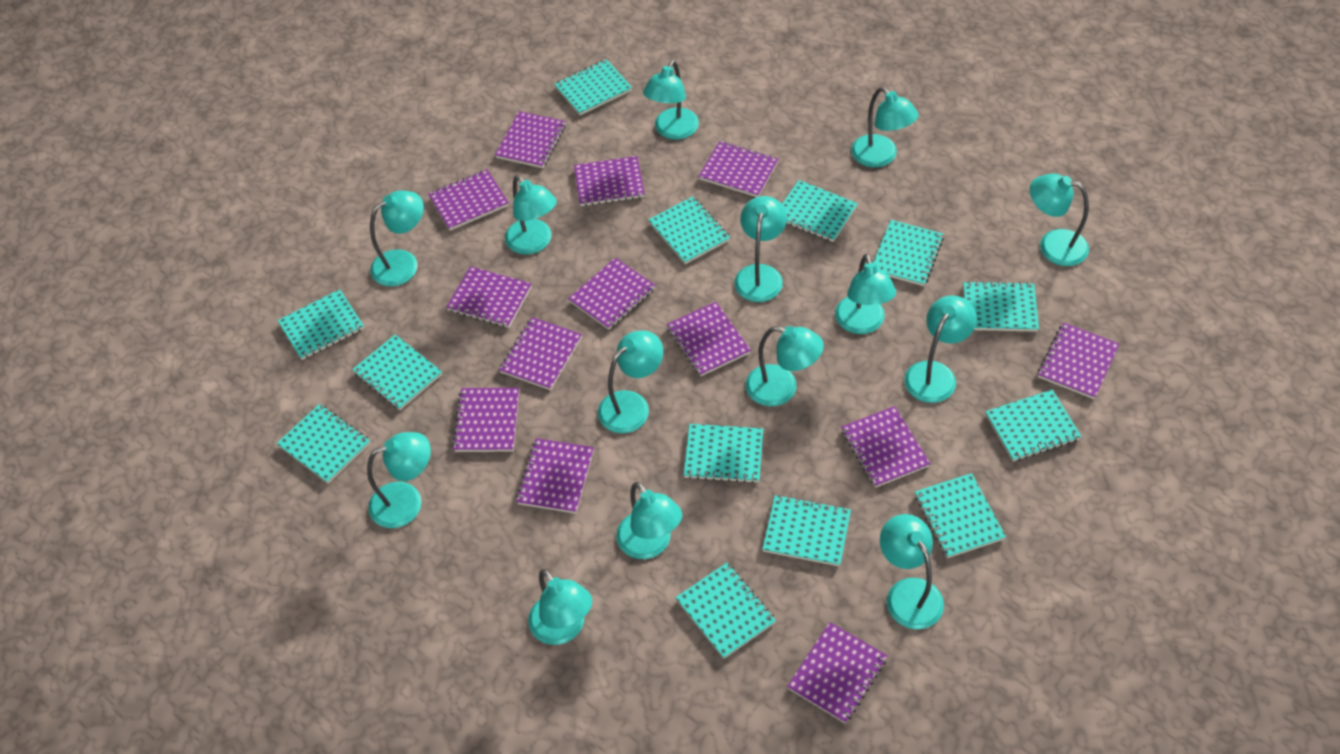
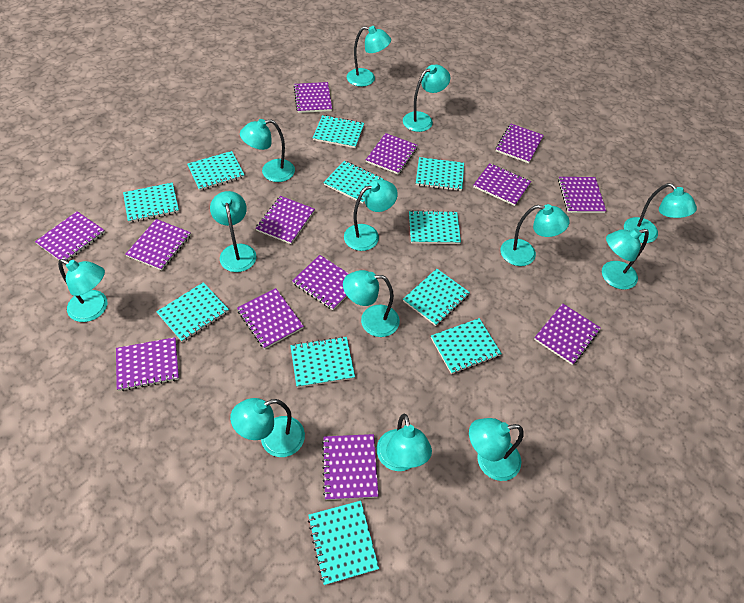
turquoise lamp: [367,432,431,528] [370,190,424,286] [505,175,557,255] [528,569,592,645] [598,330,663,433] [616,482,682,559] [643,60,699,140] [734,196,787,302] [746,326,824,406] [835,254,896,334] [851,87,919,167] [880,514,944,629] [904,295,977,403] [1030,174,1089,266] = 14 -> [58,259,107,322] [210,191,256,272] [230,398,305,457] [240,119,295,182] [343,270,400,337] [344,179,398,251] [347,26,391,87] [377,414,432,471] [403,65,450,132] [469,418,523,481] [501,204,570,266] [602,228,649,290] [624,183,697,243] = 13
turquoise notebook: [276,404,370,483] [278,289,364,360] [352,335,442,410] [554,59,632,115] [648,197,730,264] [675,563,776,659] [684,424,763,483] [763,495,851,566] [782,180,858,242] [873,220,944,286] [915,473,1006,558] [963,281,1039,332] [986,390,1082,461] = 13 -> [123,183,179,223] [156,282,229,342] [187,151,245,191] [290,336,355,388] [308,501,379,585] [313,115,364,148] [323,161,383,204] [403,269,470,326] [409,210,461,244] [416,157,464,191] [431,318,502,374] = 11

